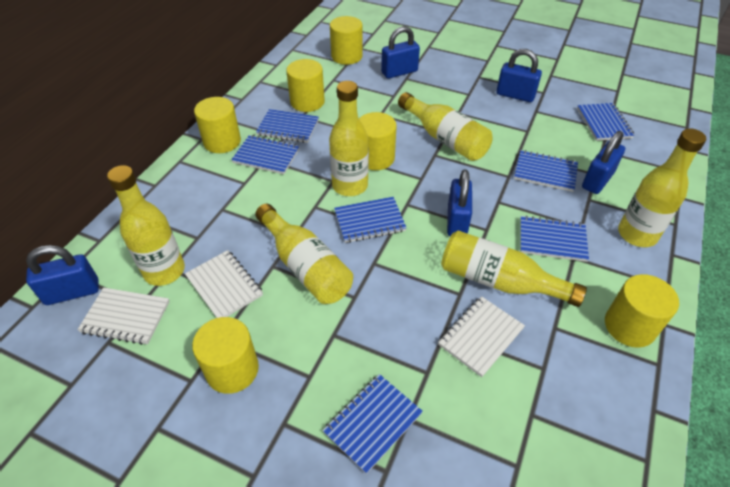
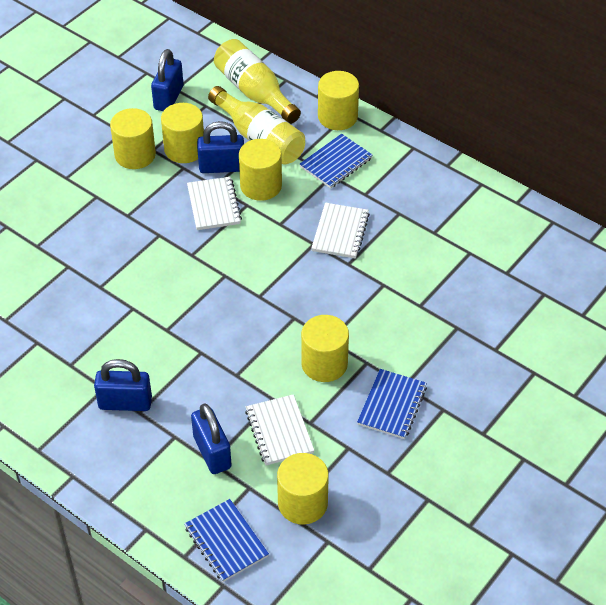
blue notebook: [231,135,300,174] [256,109,319,143] [323,374,423,474] [334,197,407,243] [514,150,578,192] [520,215,589,262] [577,103,635,141] = 7 -> [184,499,269,582] [300,134,373,189] [357,369,427,439] = 3
blue padlock: [26,245,99,305] [381,26,420,79] [447,170,472,236] [496,49,542,102] [582,131,625,194] = 5 -> [94,359,152,411] [151,49,183,111] [191,404,232,474] [197,121,244,173] = 4
yellow bottle: [107,165,185,286] [255,204,353,304] [329,81,369,196] [398,92,493,161] [441,230,587,307] [618,128,706,247] = 6 -> [208,86,305,164] [214,39,301,124] = 2

